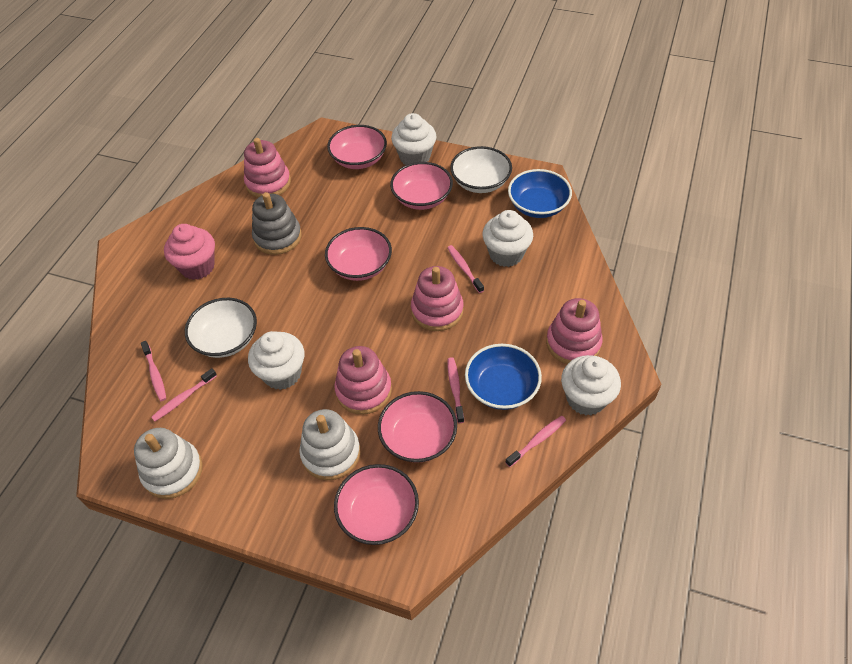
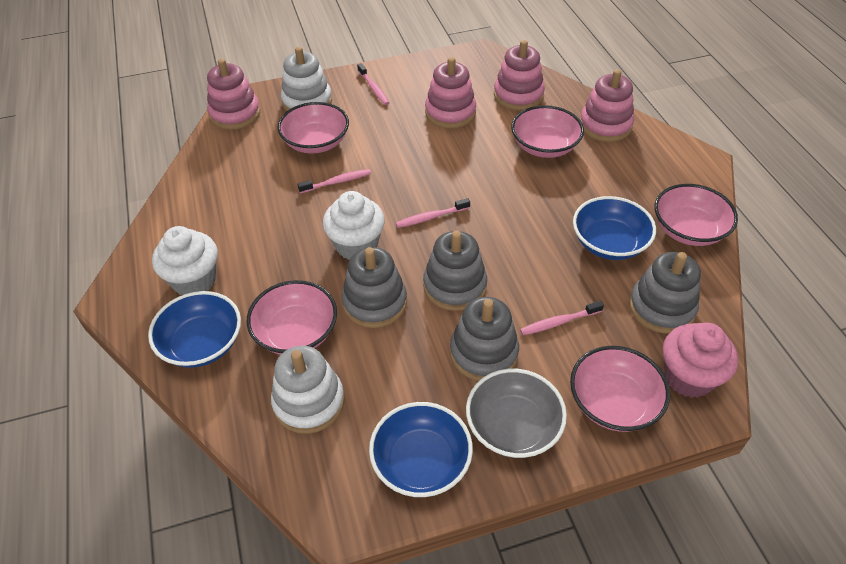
blue bowl: [465,344,542,410] [508,169,572,218] = 2 -> [148,291,241,368] [369,402,473,497] [573,196,656,260] = 3
grey bowl: none = 0 -> [466,369,567,458] = 1
grey stacking toy: [252,192,302,255] = 1 -> [342,247,407,328] [423,230,487,311] [450,297,519,381] [629,252,701,334] = 4
pink toothbrush: [141,341,166,401] [151,368,217,421] [447,245,484,293] [447,357,464,423] [505,416,566,467] = 5 -> [297,169,371,194] [357,63,390,105] [396,198,470,228] [520,301,604,335] = 4
white bowl: [185,298,257,358] [450,146,512,193] = 2 -> none = 0
white cupcake: [248,331,304,390] [391,113,437,165] [482,210,533,267] [561,355,621,415] = 4 -> [152,226,218,295] [323,191,385,260] = 2

